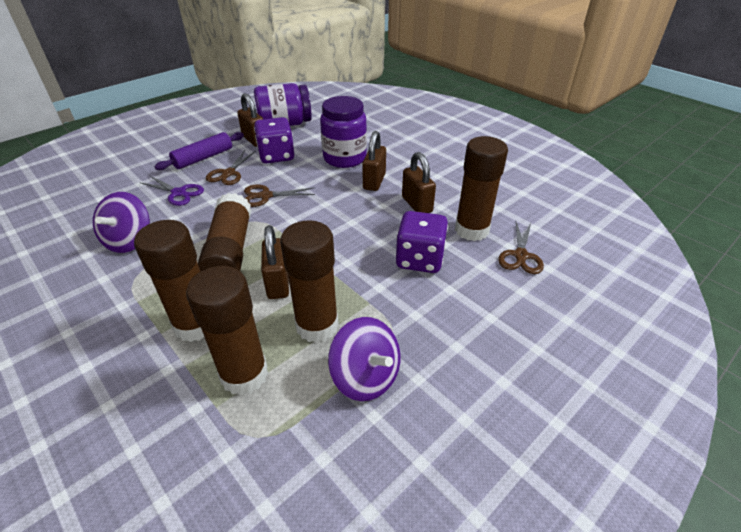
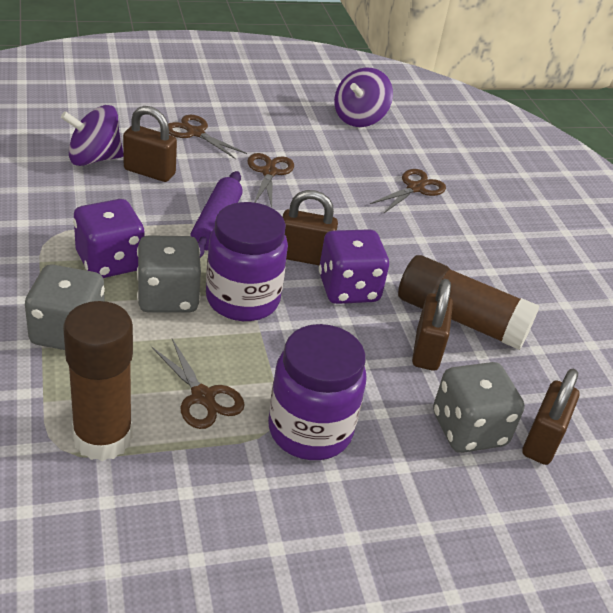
brown glue stick: [134,220,204,342] [186,266,268,396] [198,193,251,272] [280,220,339,343] [455,136,508,241] = 5 -> [63,301,133,461] [398,255,540,350] = 2
brown scissors: [206,150,256,185] [244,184,315,207] [498,222,544,274] = 3 -> [152,339,245,429] [168,115,247,159] [247,153,294,207] [370,169,446,214] = 4
grey dice: none = 0 -> [25,264,105,350] [137,235,201,313] [433,362,524,453] = 3
purple scissors: [139,175,204,206] = 1 -> none = 0

